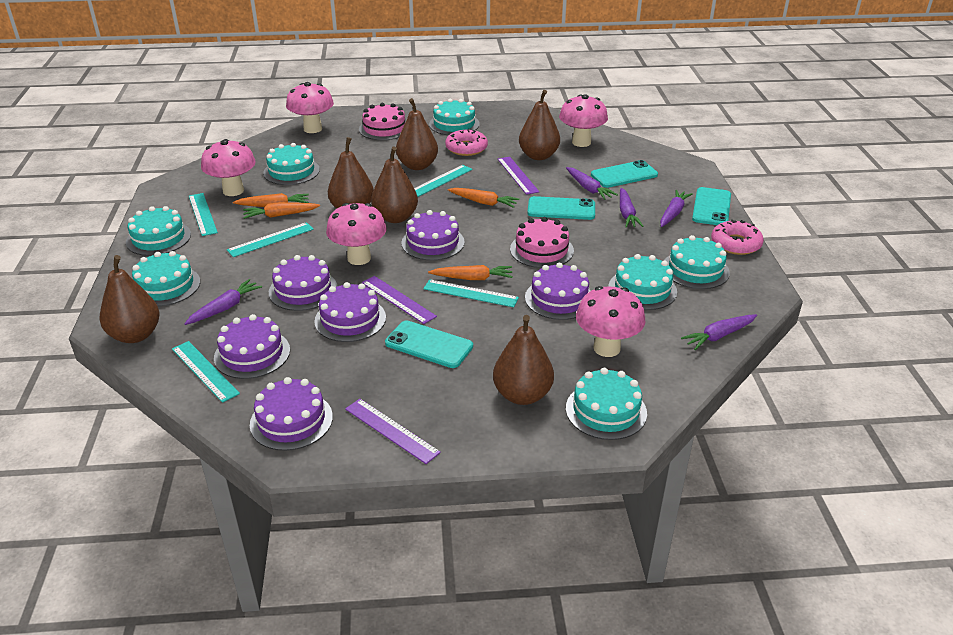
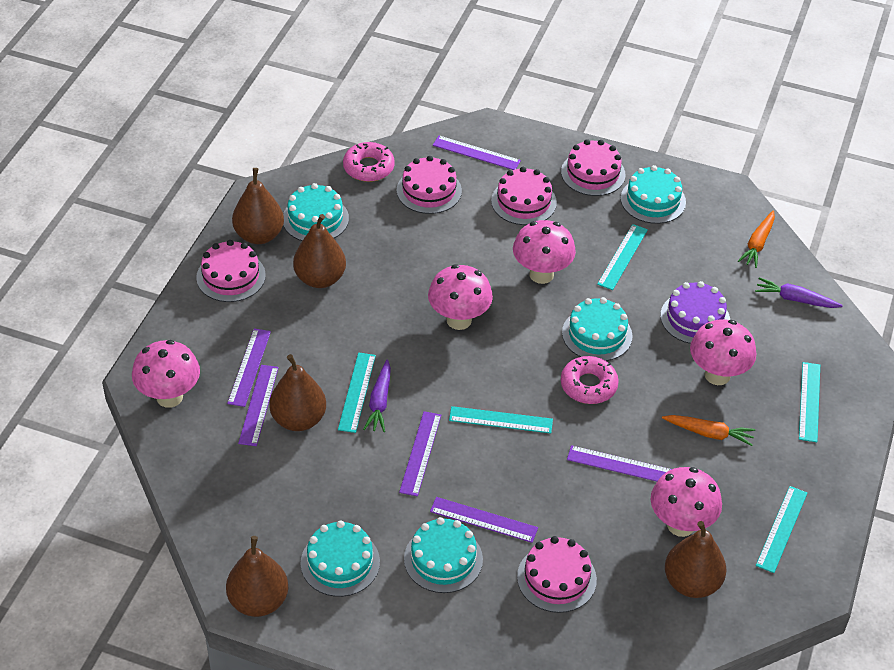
brown pear: [100,255,160,343] [328,137,374,209] [371,146,418,223] [396,98,438,170] [493,315,554,405] [519,90,560,160] = 6 -> [226,536,288,617] [232,168,284,244] [269,354,326,431] [293,214,346,288] [665,521,727,598] = 5
orange carrot: [233,193,309,207] [243,202,320,219] [428,265,513,280] [448,188,519,208] = 4 -> [662,415,755,446] [738,211,775,268] = 2
pink cake: [359,103,406,140] [510,217,574,268] = 2 -> [196,240,266,302] [397,156,462,214] [491,167,557,225] [517,536,597,613] [561,139,625,196] = 5
purple cake: [214,314,290,379] [250,377,333,451] [269,255,337,311] [314,282,386,342] [401,210,465,261] [525,262,590,320] = 6 -> [660,281,730,344] = 1
purple carrot: [184,279,262,325] [566,167,618,200] [620,188,644,228] [660,190,693,227] [681,314,757,350] = 5 -> [363,360,391,432] [755,277,843,308] = 2
purple ruler: [345,399,441,464] [362,276,437,324] [498,157,539,195] = 3 -> [227,328,271,407] [238,365,279,446] [399,411,441,496] [430,497,538,543] [433,136,521,170] [567,445,672,481] = 6
turquoise cake: [126,206,191,256] [132,251,200,306] [263,143,320,185] [429,99,480,135] [566,368,647,440] [608,254,677,310] [664,235,730,289] = 7 -> [283,183,349,241] [301,520,380,597] [404,517,483,593] [562,297,632,361] [621,165,686,224] = 5
turquoise phone: [385,321,473,368] [527,196,595,220] [591,160,658,188] [692,187,731,225] = 4 -> none = 0

